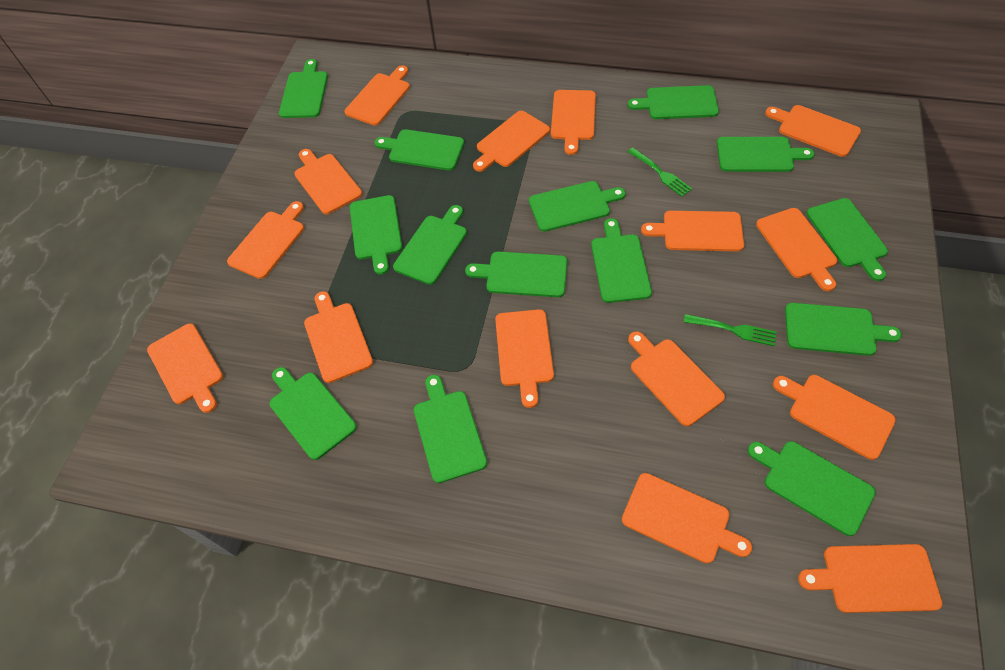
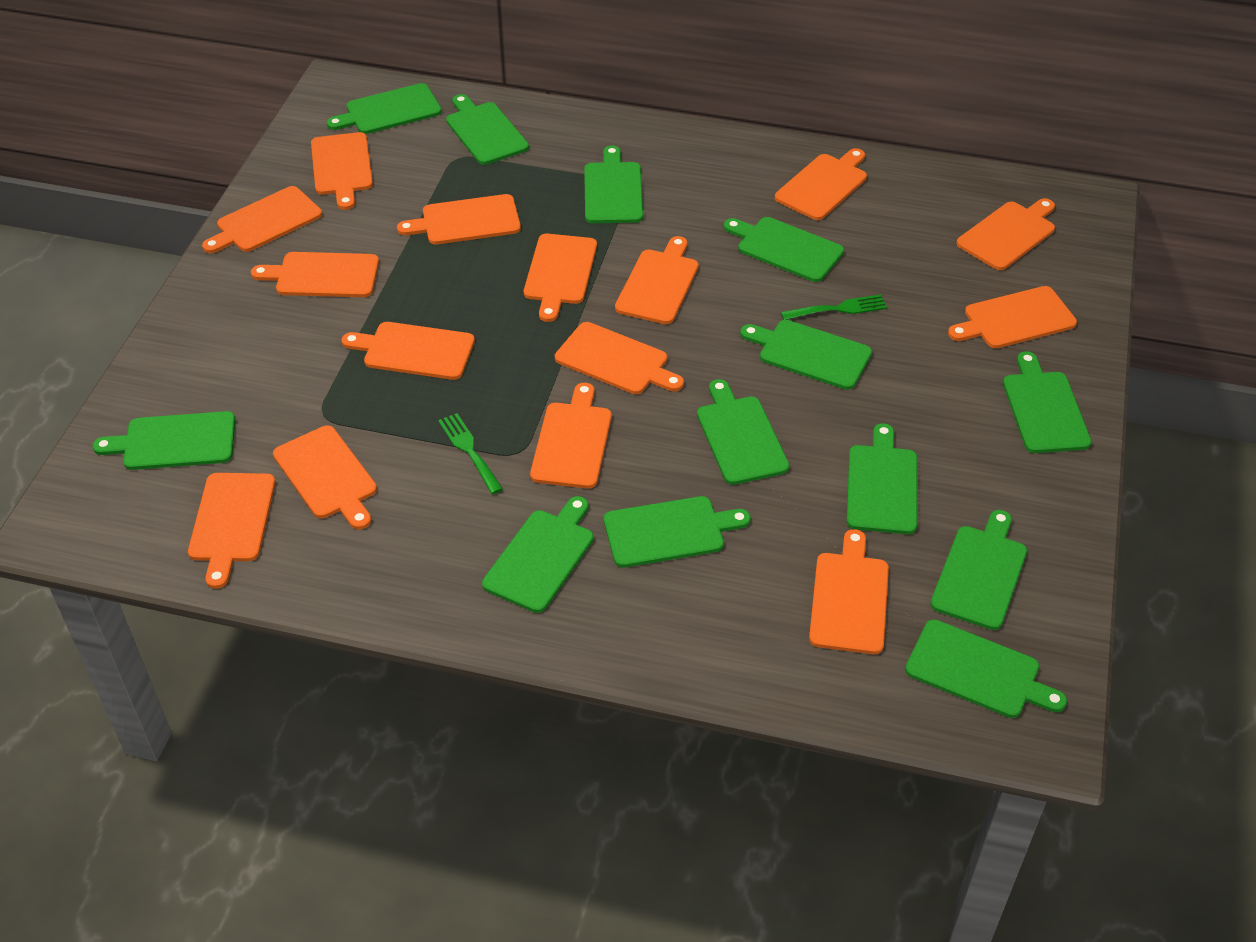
green cutting board: [269,367,357,460] [279,59,328,118] [350,195,402,275] [374,129,464,171] [393,205,467,285] [414,375,487,483] [465,252,567,297] [529,181,626,232] [591,218,652,303] [628,85,719,119] [717,137,814,172] [748,441,876,536] [785,303,902,356] [806,198,888,281] = 14 -> [93,411,235,470] [327,83,442,134] [446,94,529,165] [482,496,594,613] [584,146,643,223] [604,496,751,568] [697,379,790,485] [724,217,844,282] [740,320,872,390] [847,423,917,534] [905,619,1067,718] [930,510,1027,630] [1003,351,1092,453] = 13

